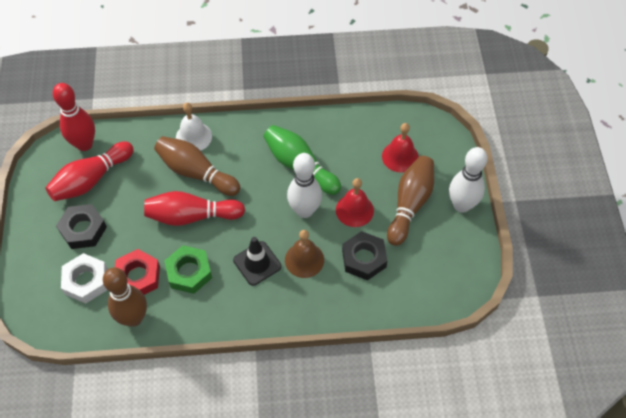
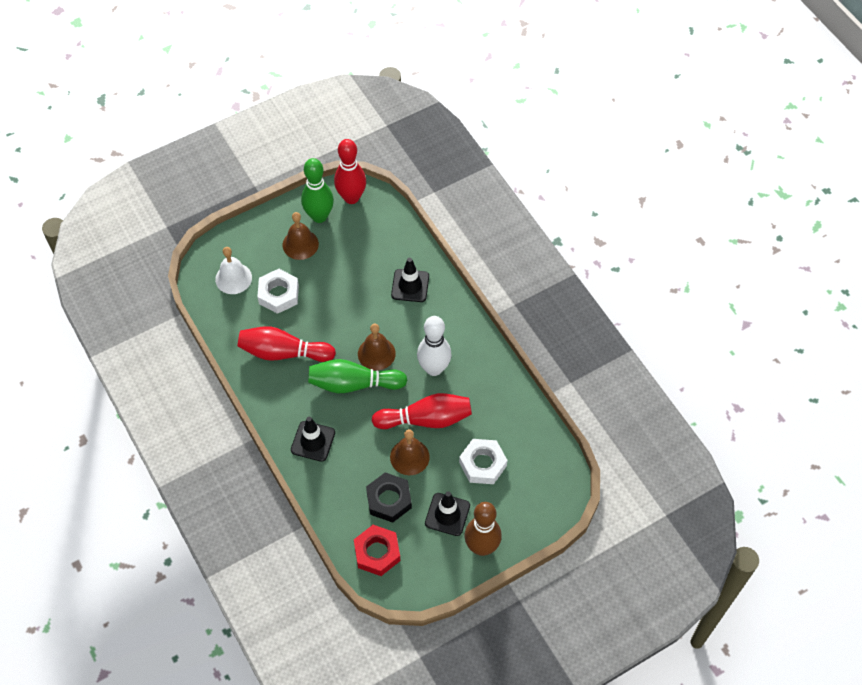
black nut: [56,204,107,249] [342,231,387,280] = 2 -> [366,472,412,523] = 1
black traffic cone: [233,237,282,286] = 1 -> [291,417,335,462] [391,258,429,302] [425,491,470,536] = 3
brown bell: [285,230,324,278] = 1 -> [283,212,319,260] [358,324,396,370] [390,429,430,475] = 3
brown bowling pin: [103,267,147,327] [154,136,240,196] [387,156,434,246] = 3 -> [465,502,502,556] = 1
green bowling pin: [263,125,341,195] = 1 -> [301,158,334,223] [308,359,407,393] = 2
green nut: [165,245,212,294] = 1 -> none = 0
red bell: [336,178,374,227] [382,123,419,173] = 2 -> none = 0
white bowling pin: [287,153,322,218] [449,147,488,213] = 2 -> [417,316,452,376] = 1
white nut: [61,253,108,303] = 1 -> [257,269,299,314] [459,439,507,484] = 2

